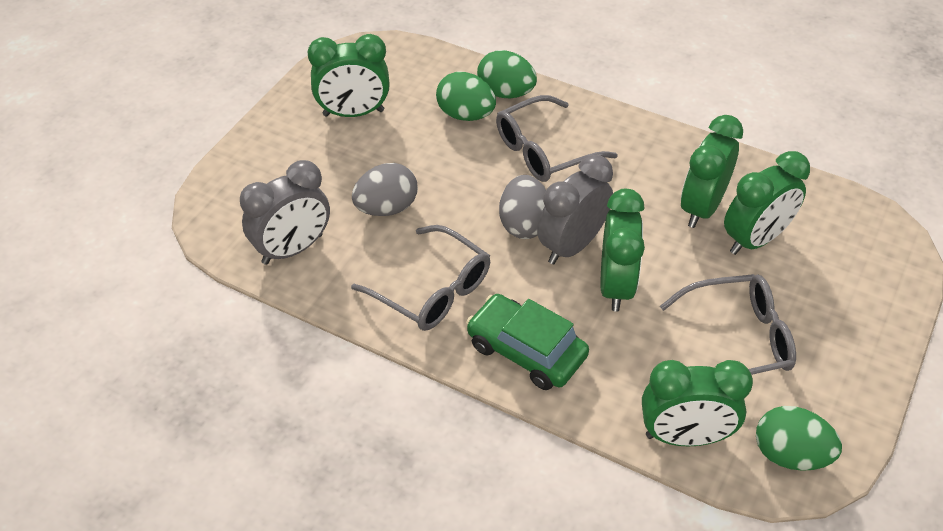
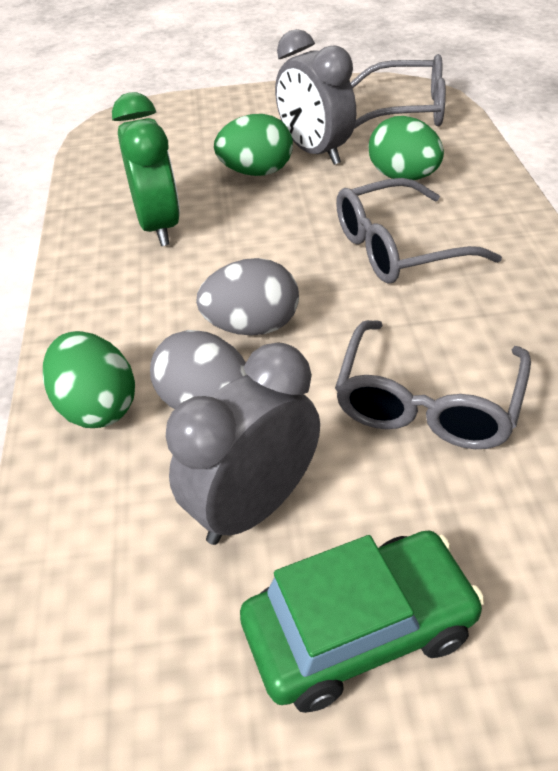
green clock: [307,34,390,117] [601,189,645,312] [642,360,753,446] [681,115,743,228] [724,151,810,255] = 5 -> [112,92,180,246] = 1

